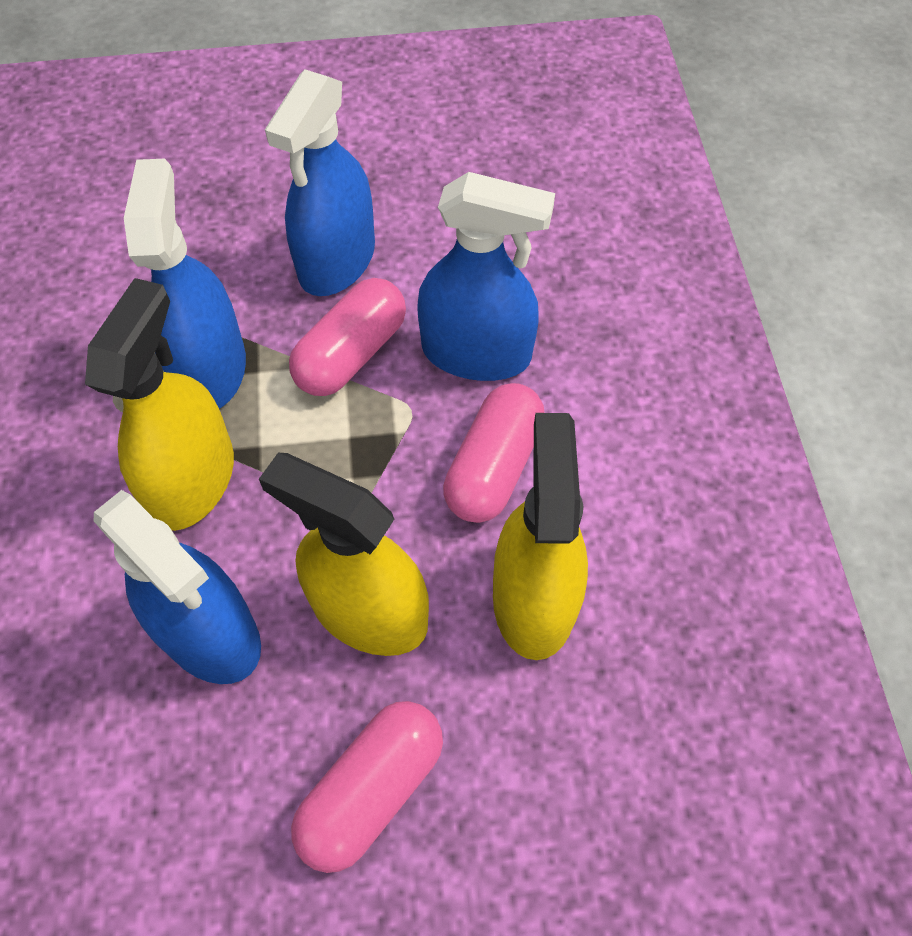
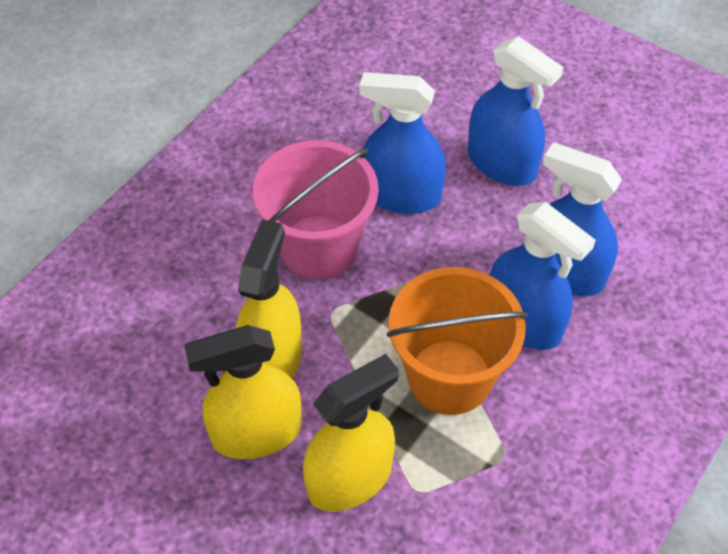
orange bucket: none = 0 -> [387,267,528,415] = 1
pink bucket: none = 0 -> [253,140,379,280] = 1
pink capsule: [289,278,406,396] [291,701,443,873] [443,383,545,523] = 3 -> none = 0

